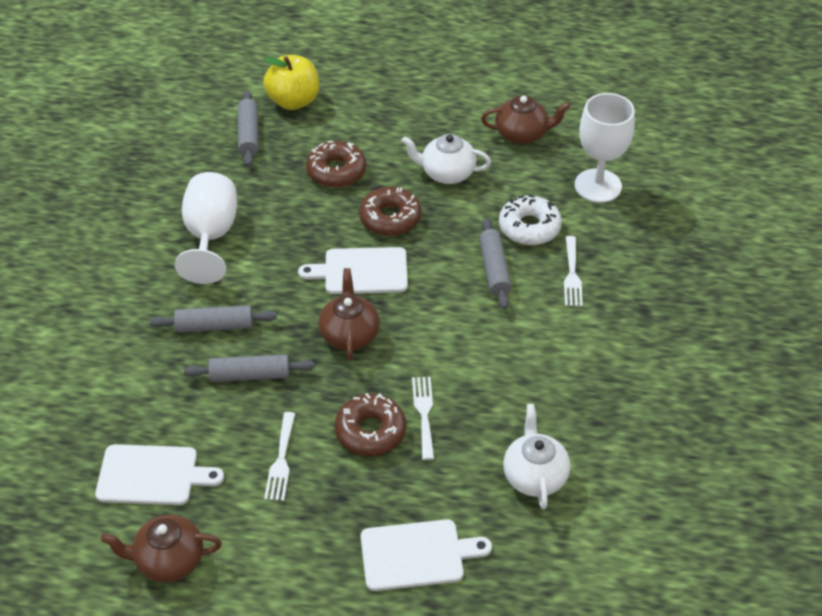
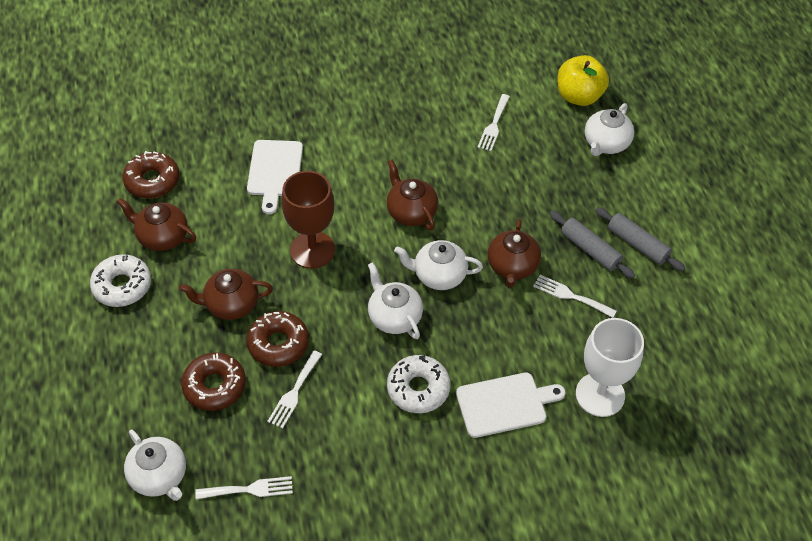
brown goblet: none = 0 -> [282,171,335,269] = 1
brown teapot: [101,515,222,583] [318,268,380,360] [481,95,570,144] = 3 -> [117,198,196,251] [179,269,273,320] [387,160,438,230] [488,219,541,288] = 4
grey rolling pin: [150,305,277,333] [184,354,314,382] [238,90,259,166] [479,218,512,309] = 4 -> [550,211,635,279] [595,207,685,271] = 2
white cutting board: [95,444,224,505] [298,247,408,294] [361,519,492,591] = 3 -> [247,140,303,214] [456,373,566,438] = 2
white donut: [499,195,562,245] = 1 -> [90,254,151,307] [387,355,450,413] = 2
white fork: [264,412,295,501] [412,377,434,460] [564,236,583,307] = 3 -> [195,476,293,500] [267,351,322,429] [477,94,510,151] [533,275,616,318] = 4
white goblet: [175,172,237,284] [575,93,635,203] = 2 -> [576,318,644,417] = 1
white teapot: [402,134,491,184] [503,404,570,509] = 2 -> [124,430,186,501] [368,262,423,339] [394,240,483,290] [585,103,634,156] = 4

